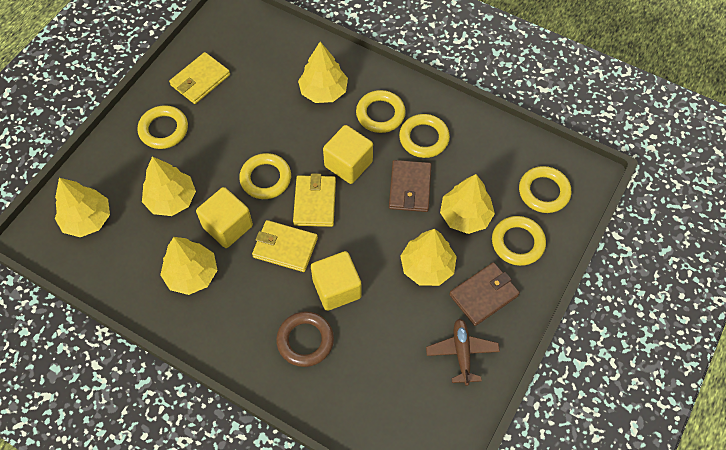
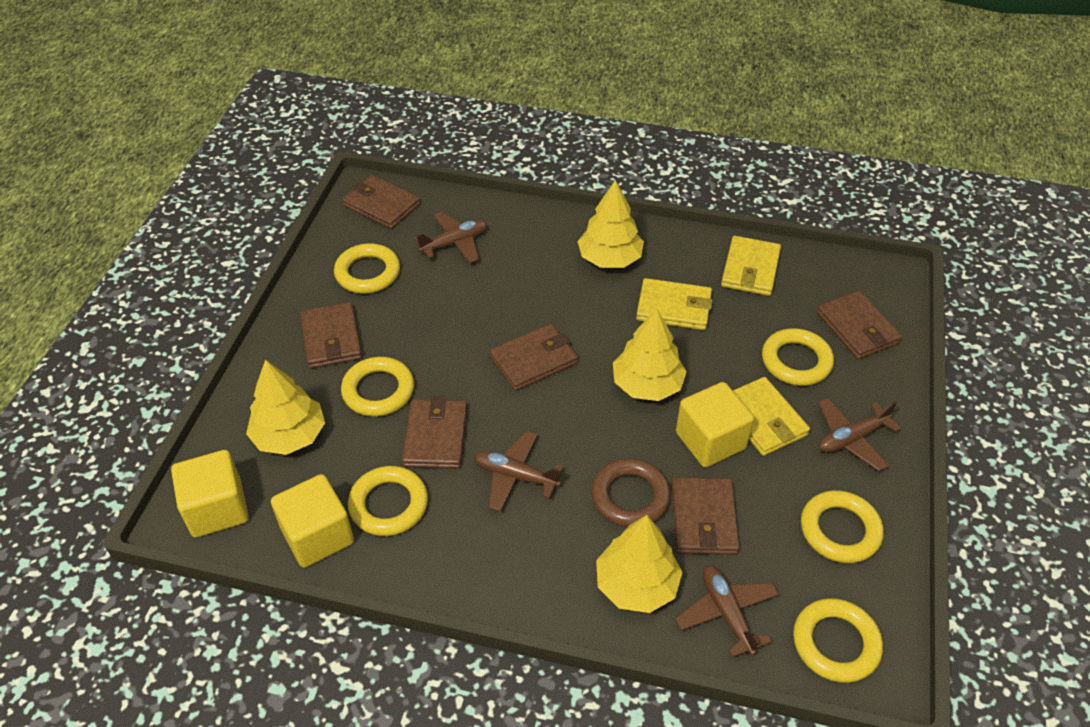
brown plane: [426,319,500,386] = 1 -> [415,211,487,263] [474,431,564,512] [675,565,779,657] [818,398,901,471] = 4
brown wallet: [389,160,431,212] [449,262,520,326] = 2 -> [300,302,362,369] [342,175,420,229] [402,396,467,469] [489,323,578,391] [672,477,740,555] [817,291,902,359] = 6
yellow tree: [55,178,110,237] [142,157,196,216] [160,237,218,295] [298,42,348,103] [400,229,457,286] [440,174,495,234] = 6 -> [246,360,325,455] [578,180,644,268] [596,515,683,613] [613,308,687,401] = 4

